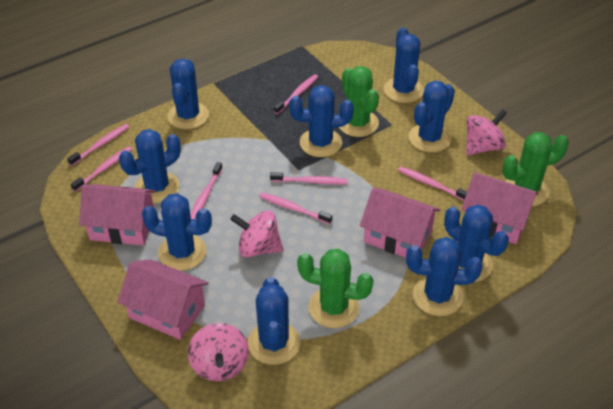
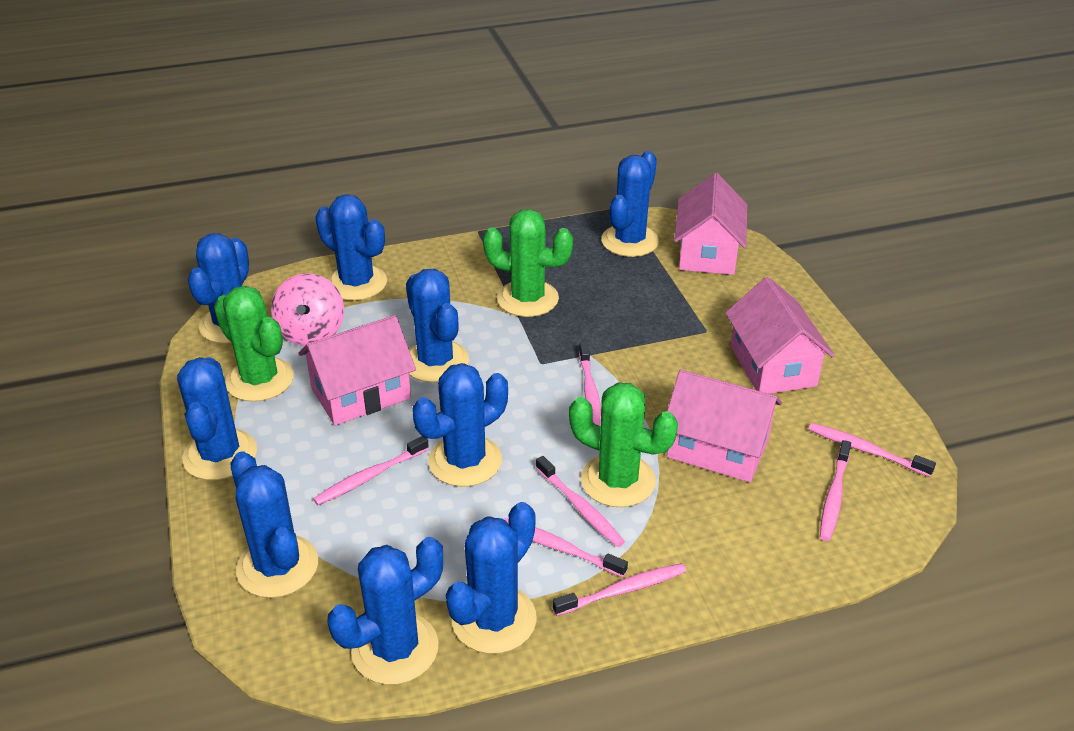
pink spinning top: [188,323,249,381] [230,210,284,257] [466,109,507,155] = 3 -> [271,273,344,346] = 1

